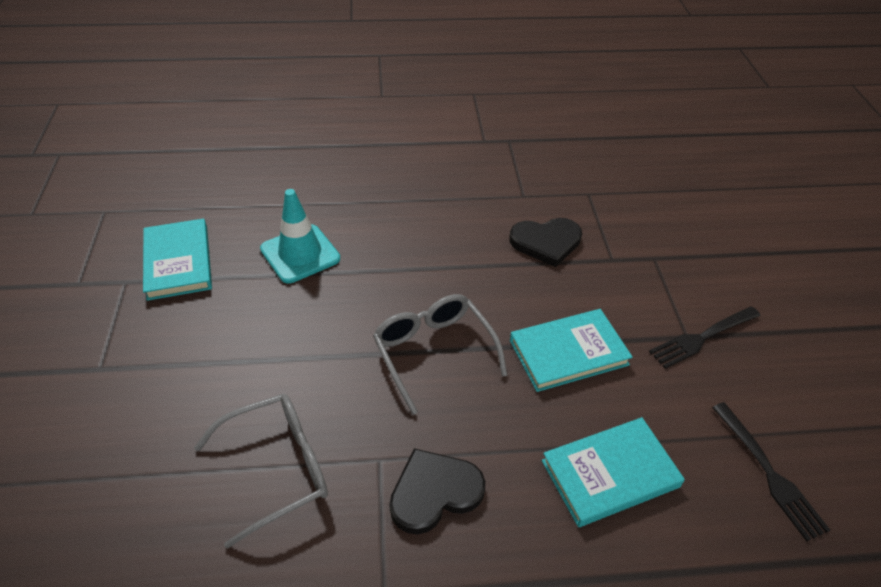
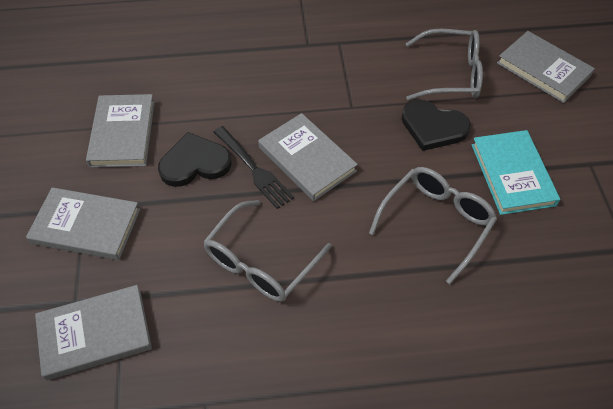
black fork: [649,306,760,369] [712,402,830,541] = 2 -> [214,126,294,209] = 1
grey book: none = 0 -> [26,187,140,260] [35,285,152,381] [86,94,155,168] [258,113,358,201] [497,31,595,103] = 5
grey glasses: [194,394,328,549] [373,294,507,415] = 2 -> [203,200,332,302] [369,167,497,284] [406,29,483,100] = 3
turquoise book: [143,219,212,301] [510,309,633,392] [542,417,685,527] = 3 -> [472,130,560,215] = 1
turquoise traffic cone: [260,189,340,284] = 1 -> none = 0

